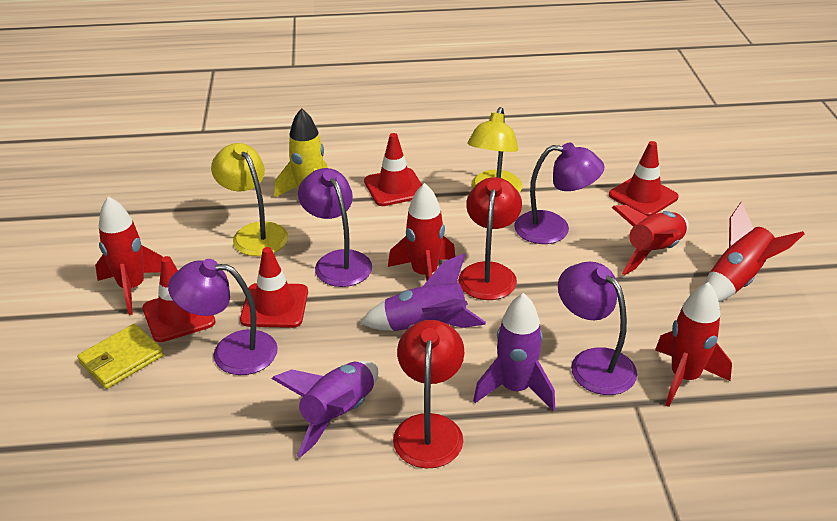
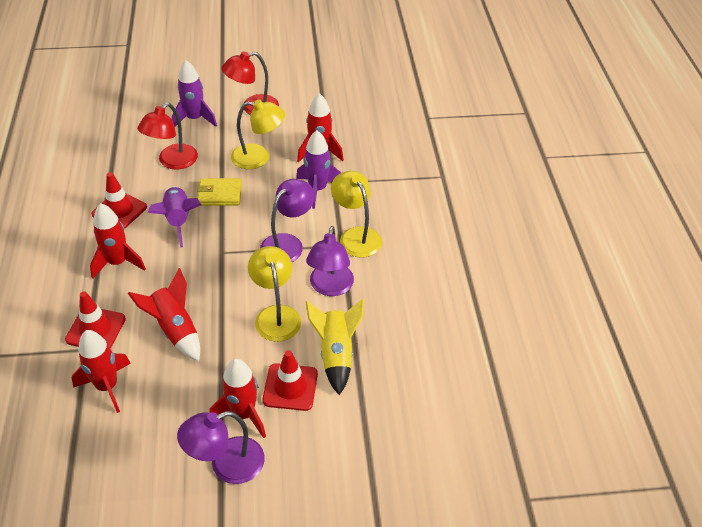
purple lamp: [168,259,278,375] [298,168,372,287] [514,143,605,244] [558,262,637,395] = 4 -> [177,411,264,484] [260,179,315,262] [306,226,354,296] = 3
red traffic cone: [142,256,215,342] [240,247,308,328] [364,133,422,206] [609,141,679,217] = 4 -> [65,291,126,348] [91,172,147,229] [263,350,318,411] = 3
yellow lamp: [211,143,288,256] [467,107,523,193] = 2 -> [231,99,285,169] [248,246,301,342] [331,171,382,258] = 3

